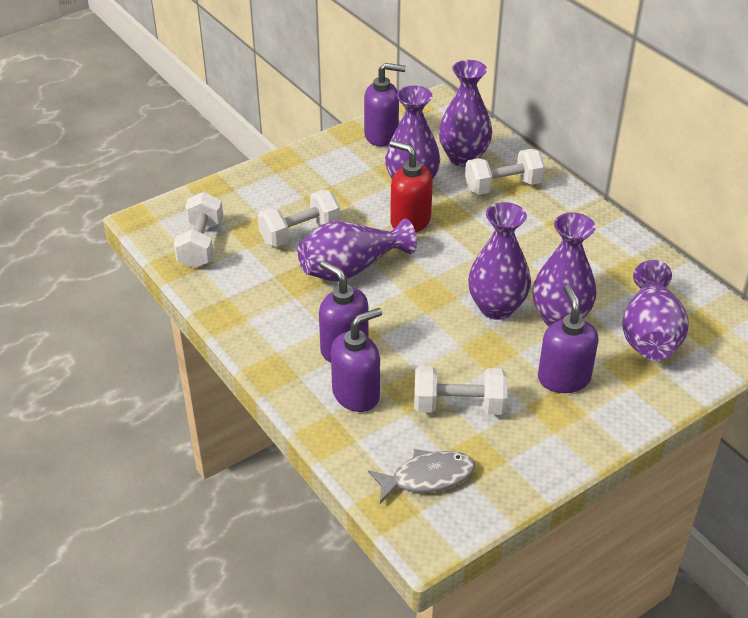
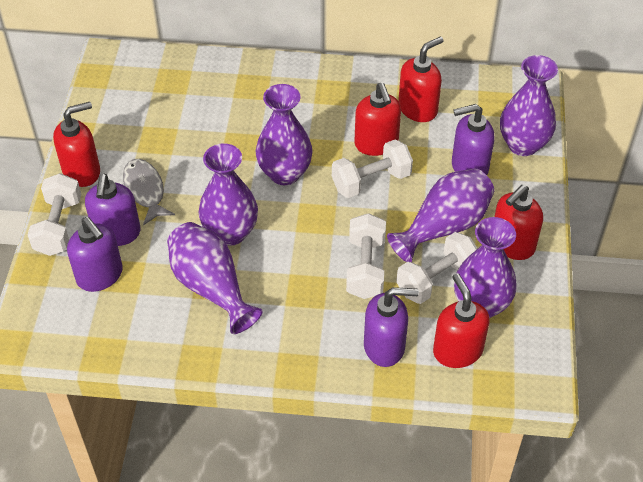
red soap dispenser: [390,140,433,232] = 1 -> [53,102,100,187] [354,83,401,156] [398,36,444,122] [433,273,489,368] [494,185,543,260] = 5

